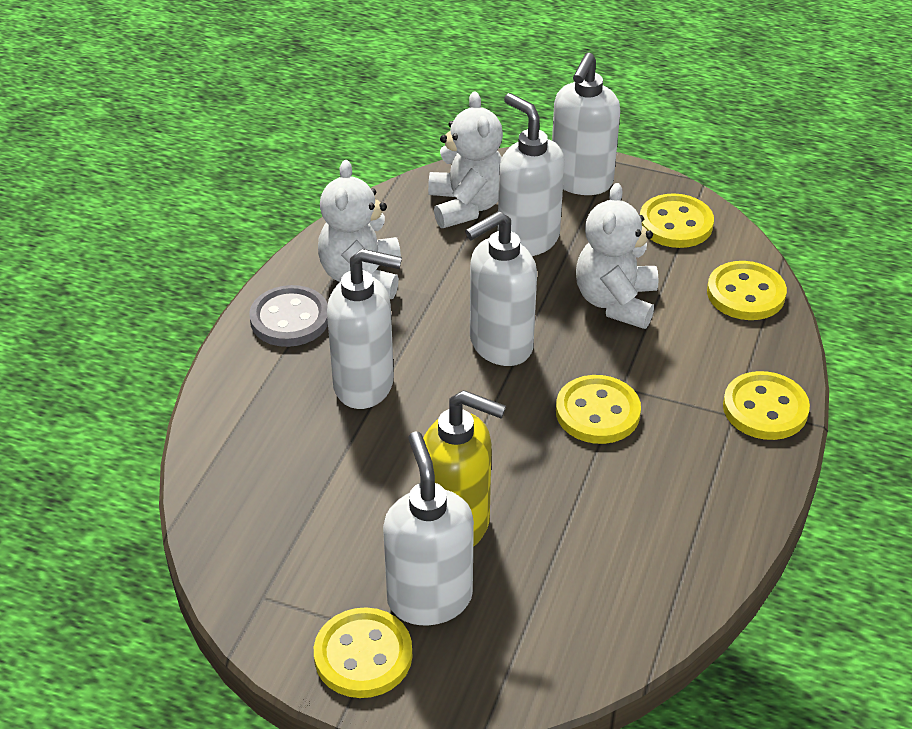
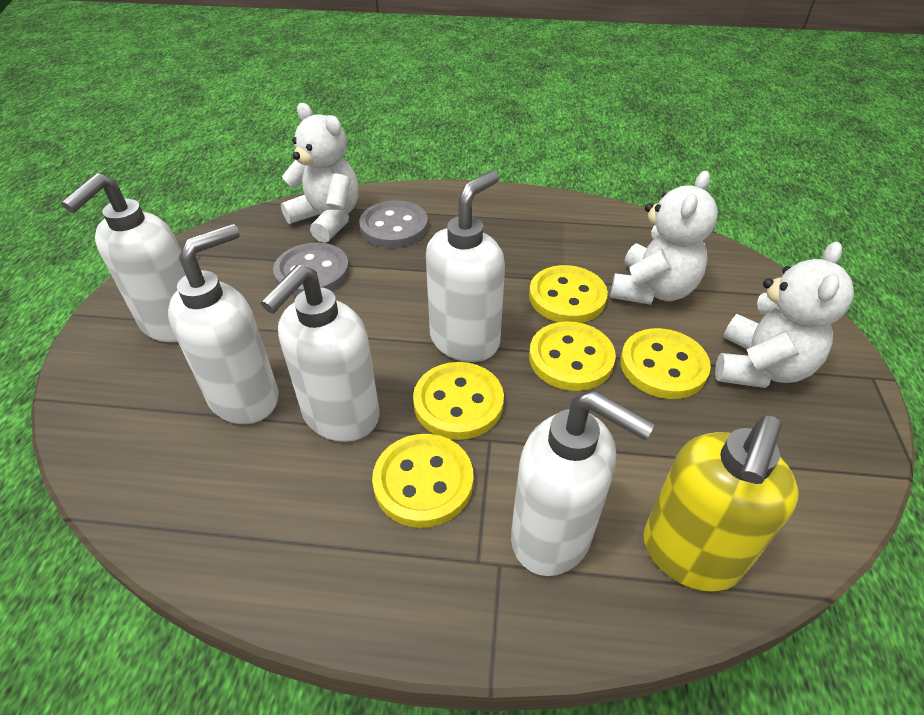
grey button: [249,285,328,347] = 1 -> [273,243,350,296] [359,200,428,248] = 2

